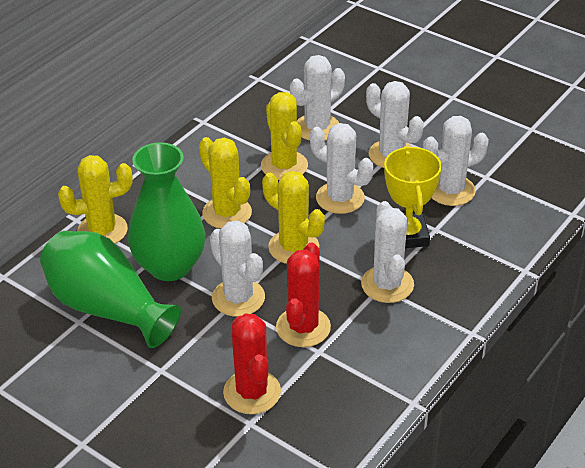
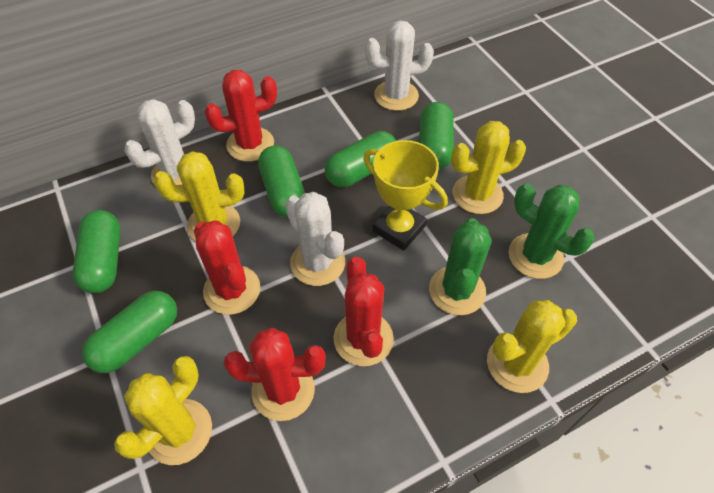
green cactus: none = 0 -> [429,218,491,315] [509,183,595,279] = 2
green capsule: none = 0 -> [73,210,120,293] [82,291,177,373] [258,145,305,217] [325,131,396,187] [419,102,454,169] = 5
green vase: [40,231,181,348] [128,142,205,281] = 2 -> none = 0
red cactus: [223,314,281,414] [276,242,331,347] = 2 -> [194,220,260,315] [204,70,277,162] [224,328,326,421] [334,256,394,366] = 4
white cactus: [210,220,265,317] [290,55,345,141] [310,123,374,214] [361,201,414,303] [366,81,424,168] [423,116,489,206] = 6 -> [124,99,195,185] [285,192,345,286] [365,21,434,111] = 3

